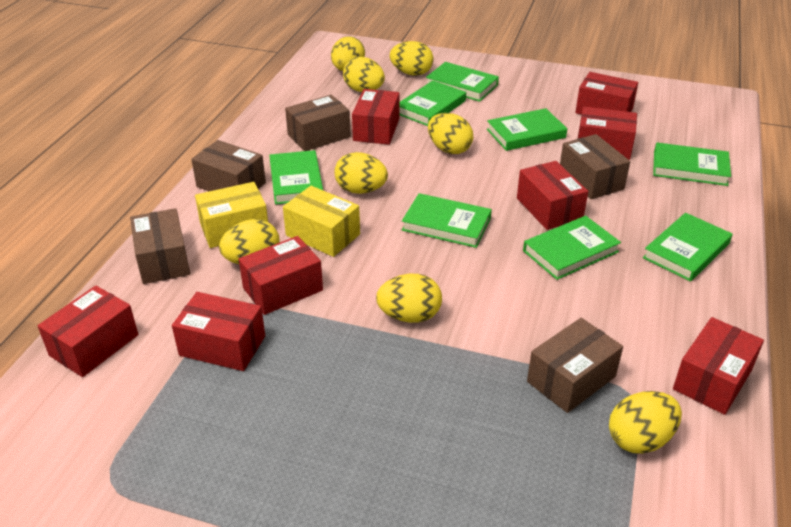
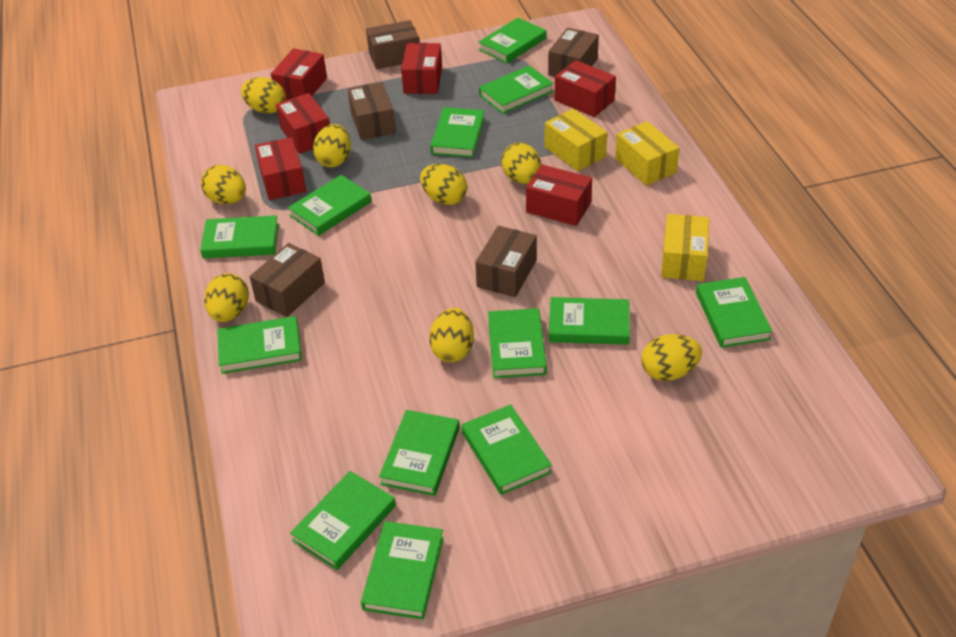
green book: [269,150,323,205] [400,80,466,126] [402,193,492,248] [426,62,499,102] [487,108,567,151] [523,216,621,280] [643,213,733,282] [653,142,731,186] = 8 -> [200,215,279,259] [217,316,302,374] [288,175,372,236] [290,471,396,570] [361,521,444,620] [379,410,460,496] [430,107,485,158] [461,404,552,495] [479,18,547,63] [479,65,554,114] [488,308,547,378] [549,297,630,345] [696,277,773,348] = 13
red box: [38,286,138,377] [172,292,265,371] [239,236,323,315] [352,89,400,145] [517,161,588,230] [575,72,638,115] [578,107,637,160] [673,317,764,415] = 8 -> [255,137,306,200] [271,48,327,100] [276,93,330,154] [401,43,442,94] [526,165,592,226] [555,60,616,117] = 6
yellow box: [195,182,268,248] [283,186,360,257] = 2 -> [545,109,607,171] [615,121,679,186] [661,214,709,281] = 3

